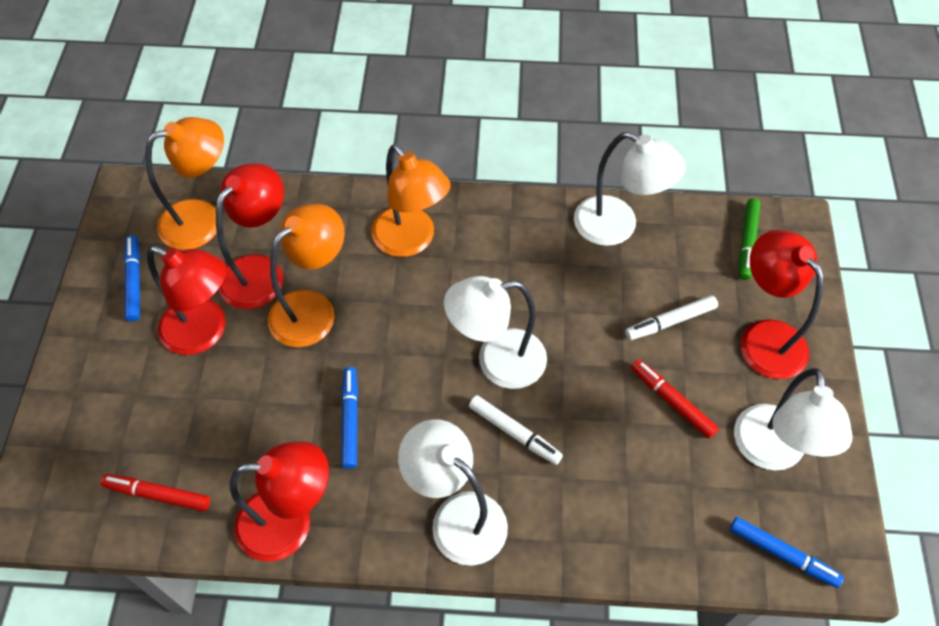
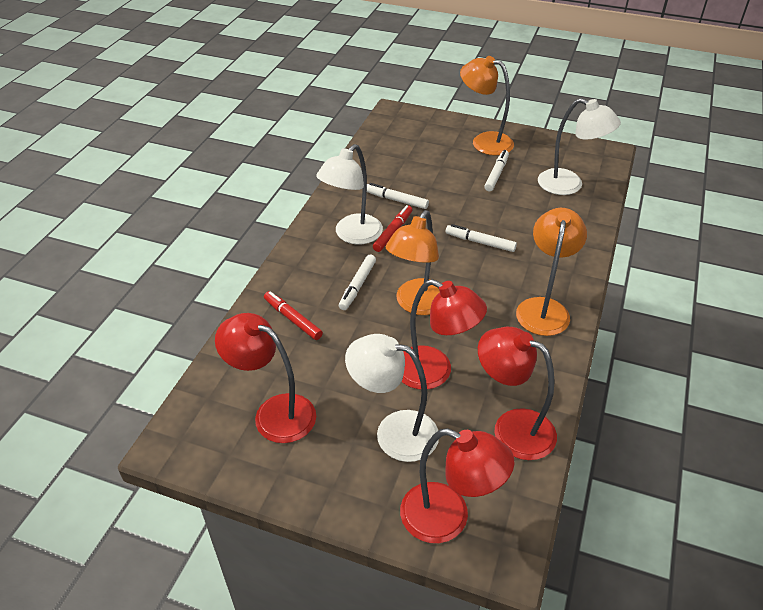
blue marker: [124,235,140,322] [341,367,358,469] [730,517,844,588] = 3 -> none = 0
green marker: [739,198,760,280] = 1 -> none = 0
white lamp: [398,419,508,566] [444,276,547,389] [574,132,686,246] [734,368,853,470] = 4 -> [316,144,383,244] [345,334,439,462] [538,98,621,195] = 3
white marker: [469,395,563,465] [625,295,718,340] = 2 -> [339,255,376,310] [367,183,429,209] [446,224,517,252] [484,150,509,191] = 4

